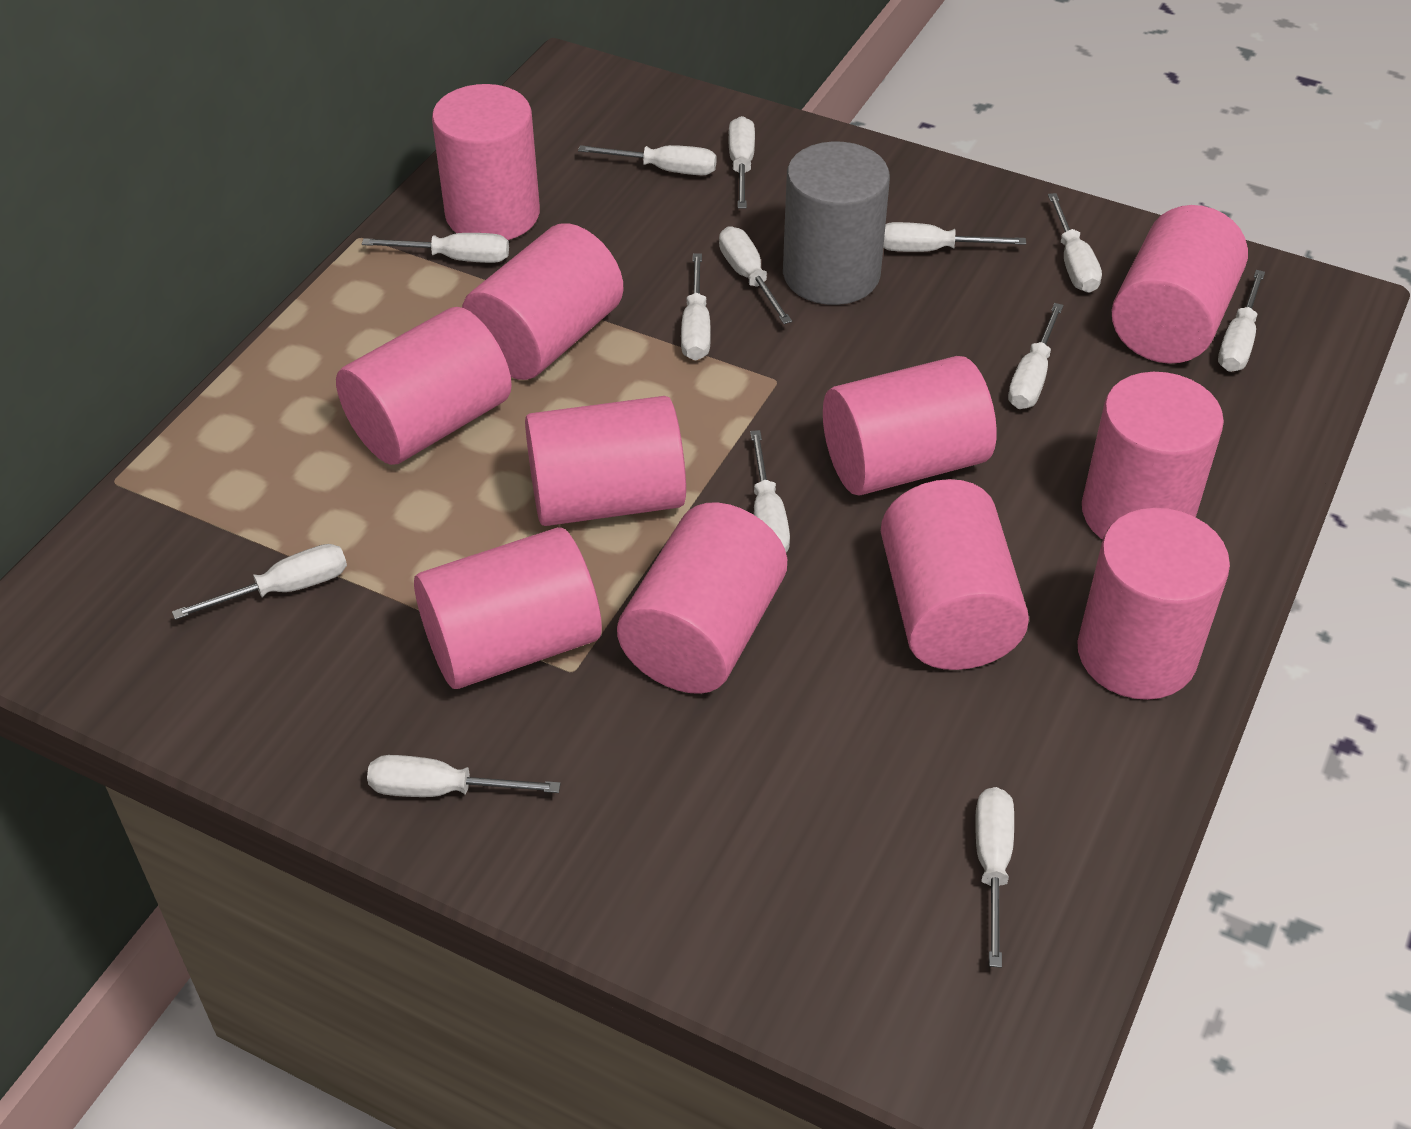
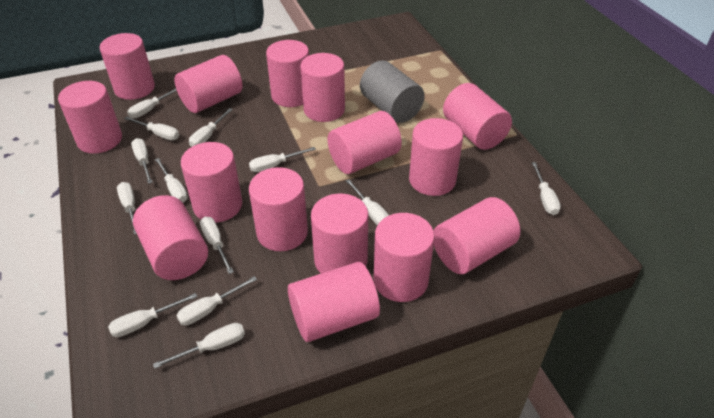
pink cylinder: [336,307,512,465] [414,527,602,689] [432,84,540,240] [462,223,624,380] [525,396,686,526] [617,502,787,694] [823,356,997,496] [881,479,1029,670] [1077,508,1230,700] [1082,372,1224,540] [1112,205,1248,364] = 11 -> [58,81,122,154] [99,33,155,100] [133,195,208,280] [174,55,242,113] [181,142,242,223] [249,167,308,251] [266,40,309,107] [288,262,380,342] [300,53,345,122] [311,193,369,273] [328,111,402,174] [374,213,435,302] [409,118,463,196] [434,197,520,274] [443,83,512,150] = 15

